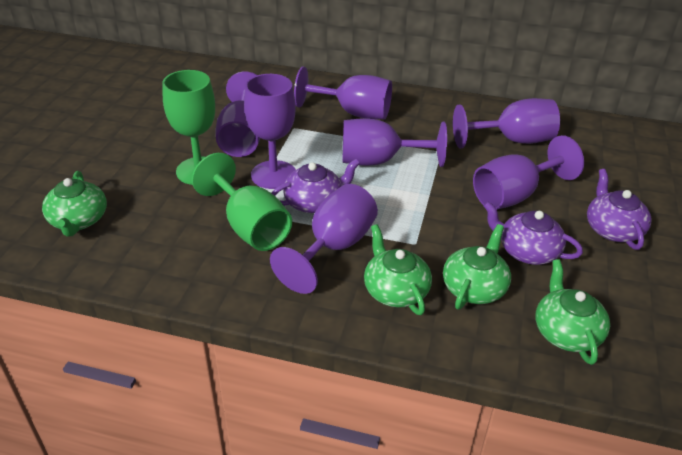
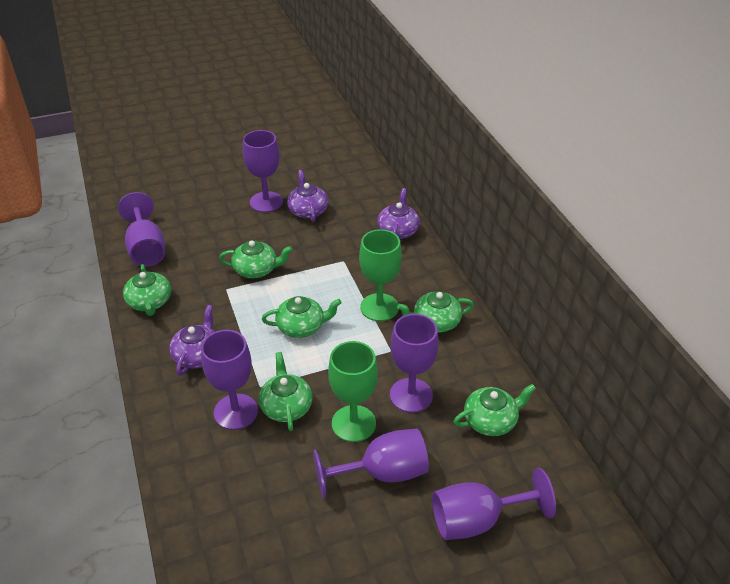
green teapot: [42,171,107,237] [364,224,432,315] [443,224,511,309] [536,259,610,365] = 4 -> [123,264,171,316] [219,240,293,278] [259,352,313,431] [262,296,341,338] [397,291,474,333] [453,384,536,436] = 6
purple goblet: [216,71,260,157] [244,74,296,189] [270,184,378,294] [294,67,392,119] [343,118,447,167] [453,98,560,148] [473,135,584,210] = 7 -> [118,192,165,267] [201,330,258,430] [243,130,283,212] [313,429,429,499] [390,314,439,413] [432,468,556,540] = 6

